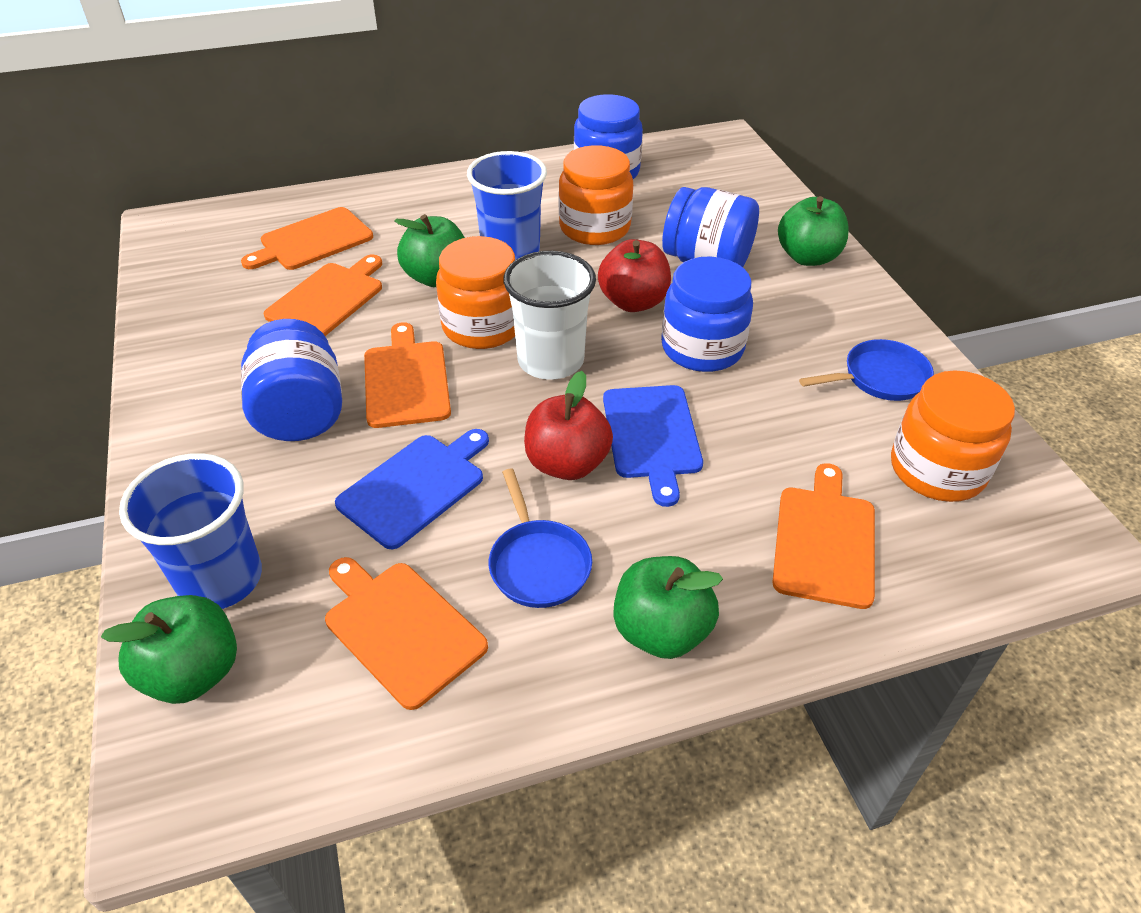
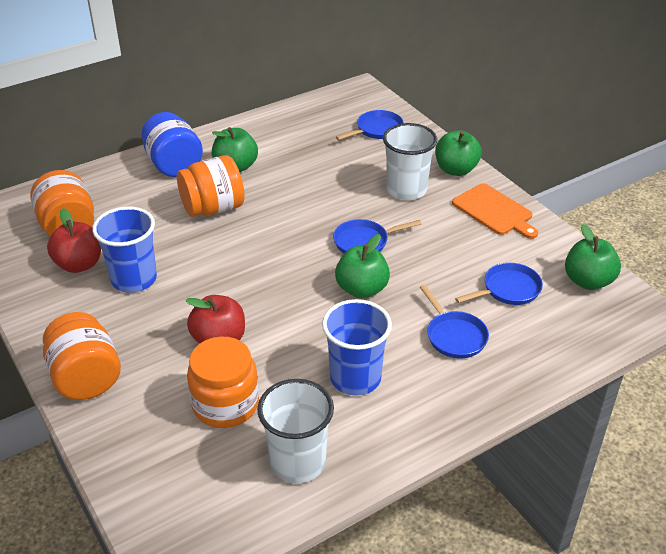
blue cutting board: [335,429,489,549] [603,385,703,507] = 2 -> none = 0
blue jar: [241,319,342,441] [574,94,643,179] [661,256,753,372] [662,187,759,267] = 4 -> [142,112,203,177] = 1
blue pan: [489,469,592,608] [799,339,934,401] = 2 -> [333,219,421,253] [336,110,404,140] [420,285,489,358] [455,263,543,305] = 4
orange cutting board: [241,207,373,270] [263,255,382,336] [325,557,488,710] [364,322,451,428] [772,463,875,609] = 5 -> [452,183,538,239] = 1
orange jar: [436,236,515,349] [559,145,633,245] [891,370,1015,502] = 3 -> [30,170,94,237] [43,312,121,400] [177,155,245,217] [187,337,259,428] = 4
white cup: [503,251,596,380] = 1 -> [257,379,334,483] [383,123,437,200] = 2

